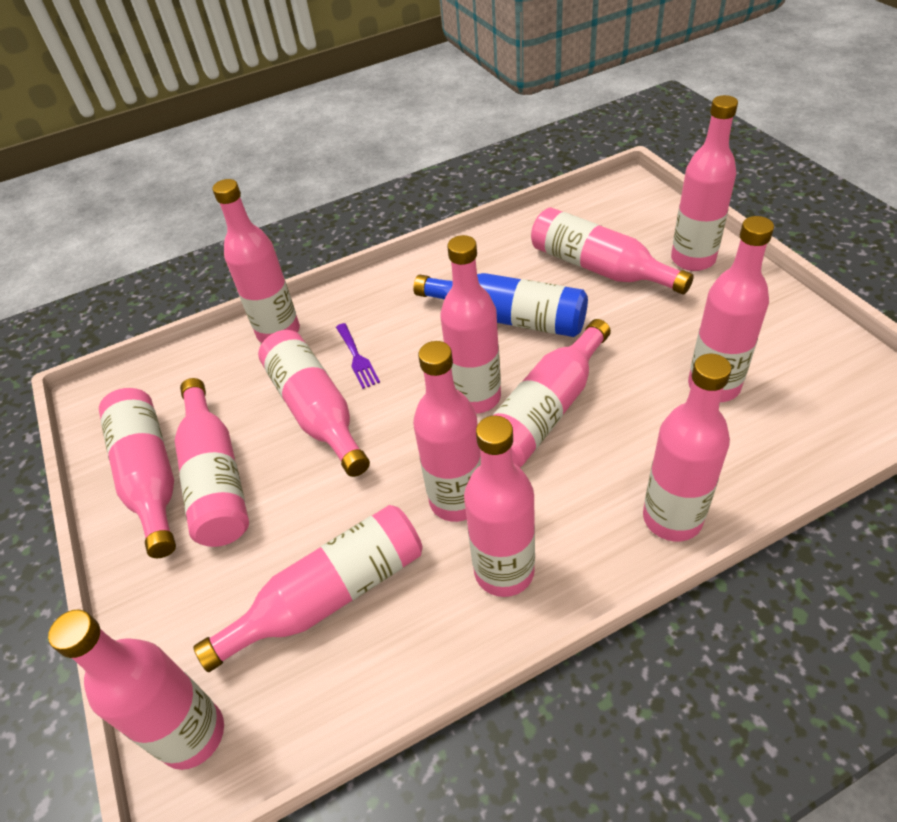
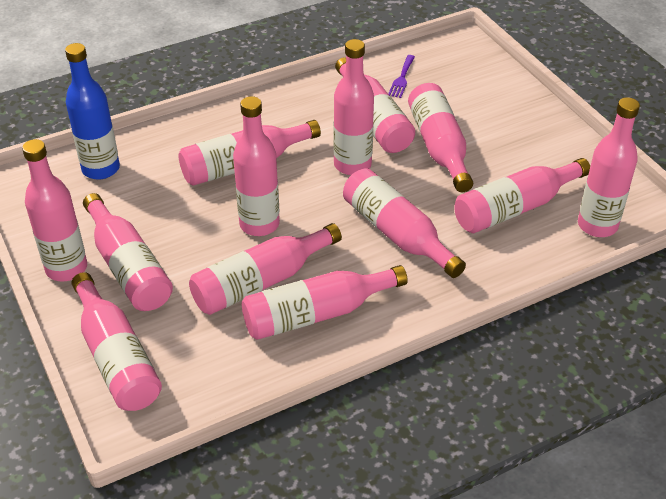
pink bottle: [48,610,224,770] [99,388,176,558] [175,378,249,547] [193,505,423,672] [212,179,300,343] [258,330,370,477] [413,341,481,522] [440,235,501,414] [464,416,535,597] [492,319,611,467] [531,207,694,294] [643,354,732,541] [671,95,738,271] [688,216,774,402] = 14 -> [22,139,87,281] [72,272,162,411] [83,193,173,311] [178,120,321,186] [189,223,342,315] [233,96,280,236] [242,265,408,340] [334,39,374,175] [335,57,415,153] [343,168,466,278] [408,83,473,192] [454,158,590,233] [578,97,640,237] = 13

